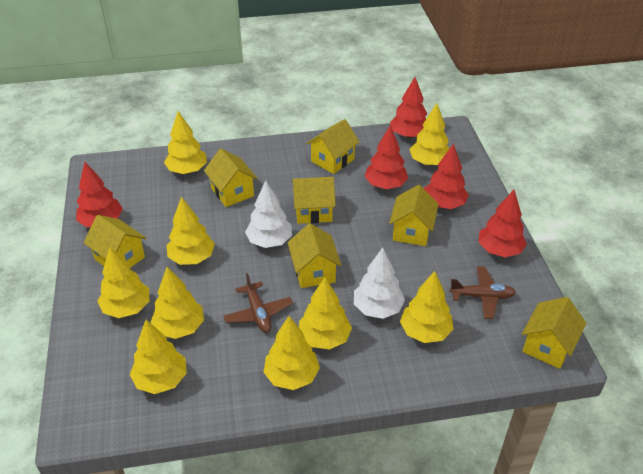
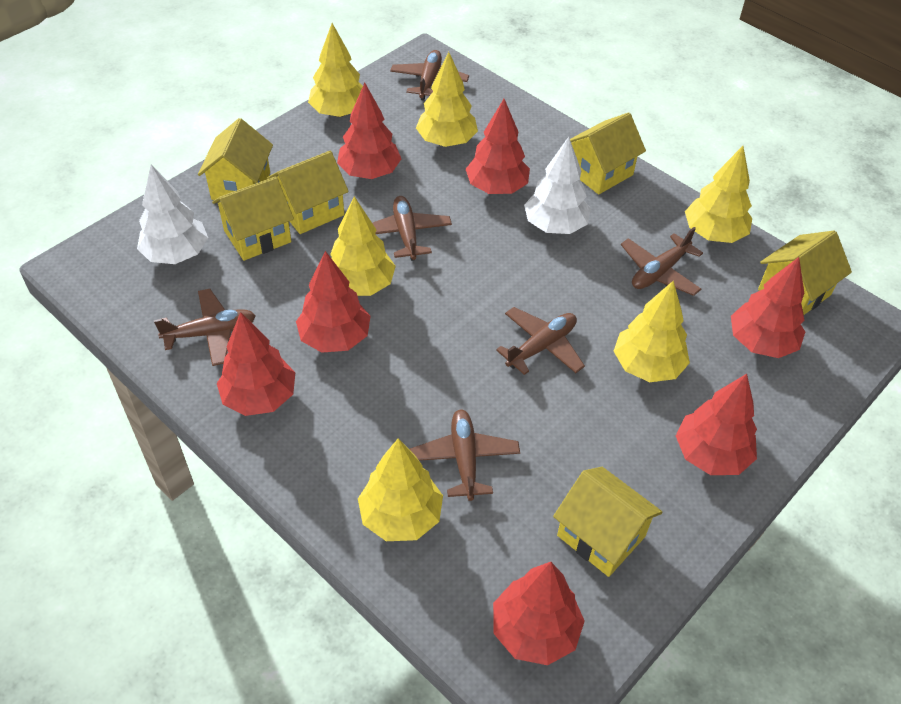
brown plane: [223,273,293,333] [449,267,516,319] = 2 -> [154,289,256,366] [372,196,452,261] [390,50,469,101] [410,410,520,501] [496,307,585,375] [621,227,703,296] = 6
red tree: [76,162,123,227] [364,125,408,189] [390,77,427,138] [424,143,469,209] [478,190,527,257] = 5 -> [217,312,296,416] [296,251,370,353] [337,83,401,179] [466,99,530,194] [493,562,585,665] [676,374,757,475] [731,257,805,358] = 7
yellow house: [84,215,146,268] [204,149,258,207] [288,223,341,288] [292,177,336,224] [306,119,360,174] [389,185,438,246] [522,297,586,369] = 7 -> [198,118,273,200] [212,176,294,261] [267,151,349,234] [553,467,662,577] [570,113,646,195] [758,231,852,315] = 6
yellow tree: [97,247,149,318] [130,320,187,394] [151,267,204,339] [164,111,207,174] [166,197,215,265] [263,316,320,390] [299,277,352,350] [400,271,454,343] [409,103,450,166] = 9 -> [308,23,363,117] [330,196,396,296] [358,438,443,541] [416,52,478,147] [614,281,690,382] [685,146,752,243] = 6

